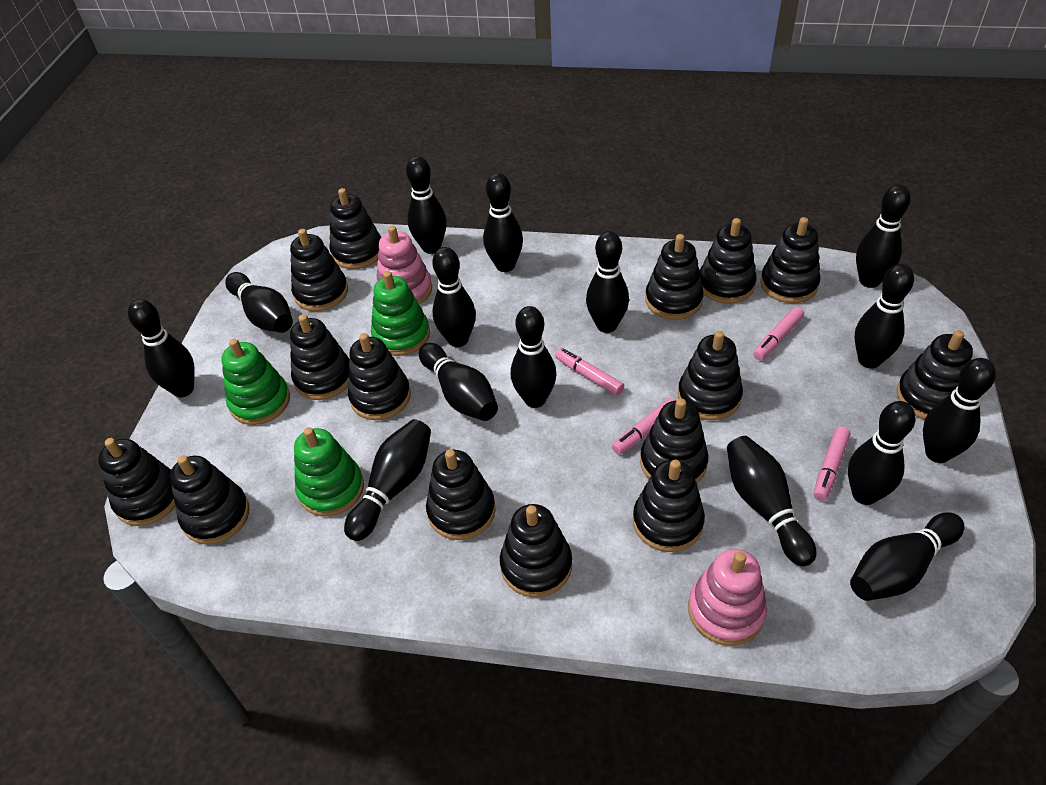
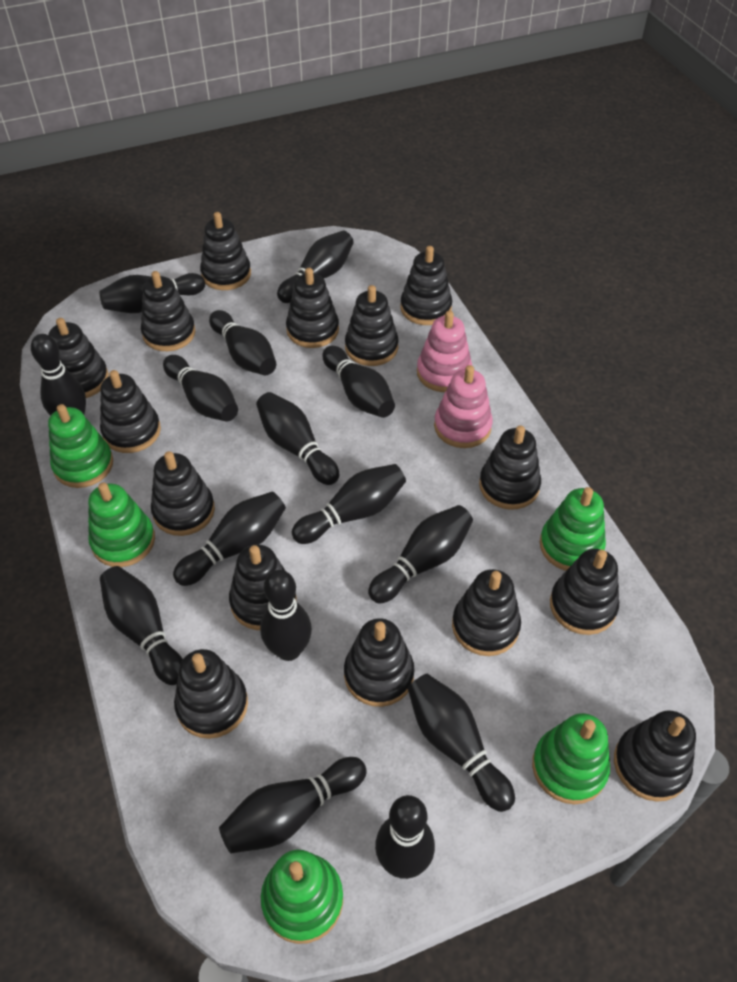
green stacking toy: [221,339,290,425] [294,427,364,516] [371,271,430,356] = 3 -> [48,404,113,488] [88,482,155,567] [261,850,343,944] [532,713,610,804] [540,487,606,571] = 5
pink marker: [555,348,624,396] [612,398,676,455] [753,307,804,360] [814,427,850,501] = 4 -> none = 0

